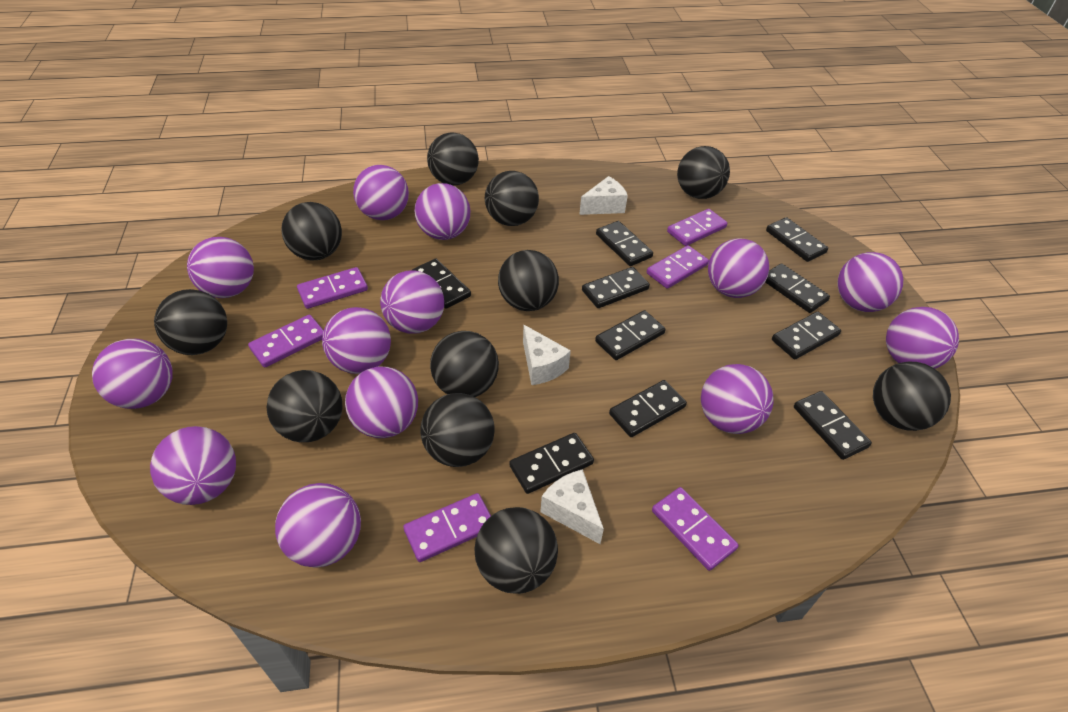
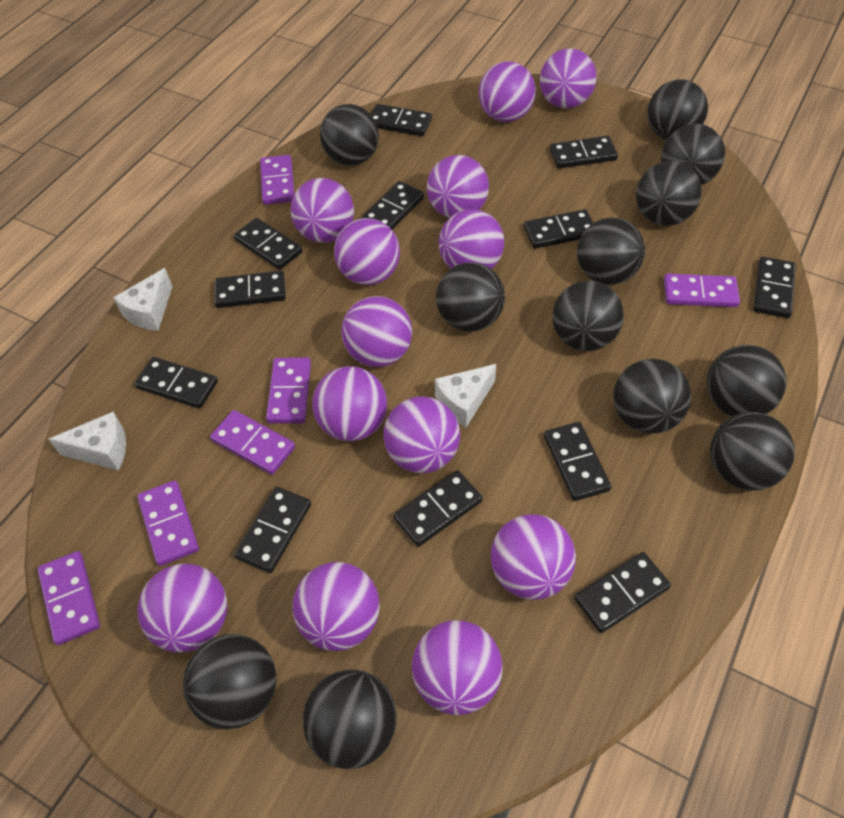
black ball: [154,289,227,355] [267,370,343,442] [281,202,342,261] [420,393,495,467] [427,132,479,185] [430,331,499,397] [475,507,558,594] [485,171,539,226] [498,250,559,311] [677,146,730,199] [873,362,951,431] = 11 -> [183,634,276,730] [303,669,397,769] [320,104,379,166] [436,262,505,332] [552,281,624,351] [577,217,645,285] [613,358,691,434] [636,161,702,226] [647,79,708,140] [661,124,725,185] [707,345,786,417] [710,412,795,490] = 12
black domino: [412,259,471,309] [509,433,594,494] [582,267,650,308] [595,310,666,360] [596,221,653,266] [609,380,687,437] [765,263,830,313] [766,217,828,262] [772,312,841,359] [794,391,872,460] = 10 -> [134,357,218,409] [214,271,286,308] [234,218,303,270] [234,487,311,573] [361,181,424,229] [371,104,432,136] [394,470,483,547] [524,209,593,249] [544,422,611,501] [550,136,618,169] [574,552,671,633] [753,257,796,318] = 12

